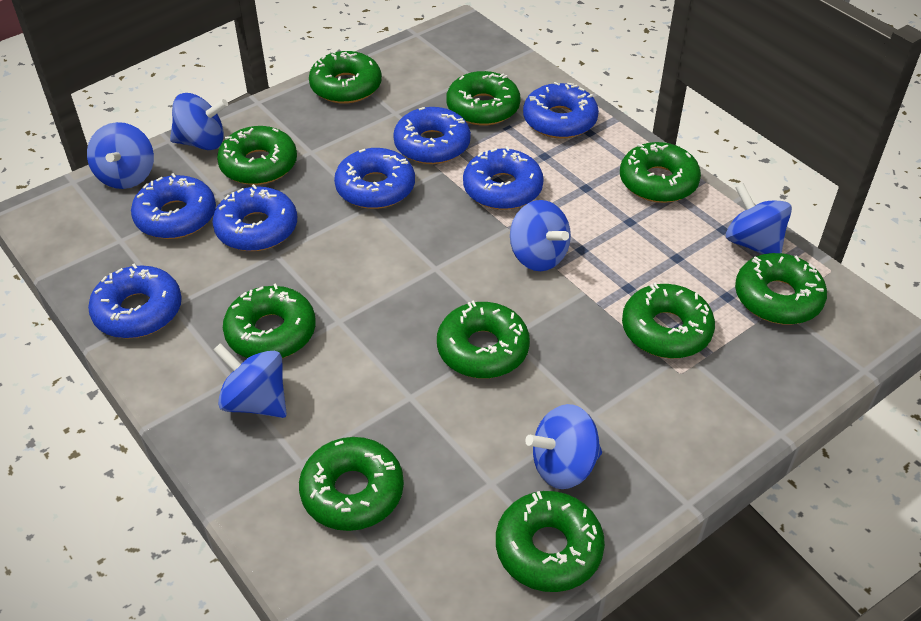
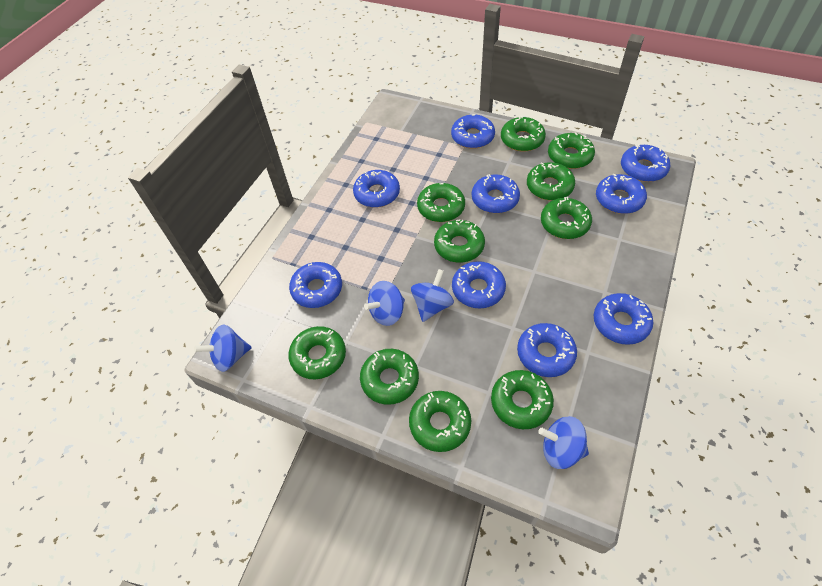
blue donut: [88,264,182,339] [131,173,216,239] [212,184,297,251] [334,148,415,209] [393,107,471,164] [463,146,544,210] [523,82,599,139] = 7 -> [289,262,342,308] [353,170,400,208] [451,114,495,149] [452,261,506,308] [472,174,520,213] [517,323,577,377] [594,293,653,345] [596,174,647,214] [621,144,670,182] = 9
blue spinning top: [87,122,154,189] [170,93,228,150] [213,343,287,418] [510,200,571,271] [525,404,602,489] [726,183,792,254] = 6 -> [194,324,252,372] [364,281,405,326] [411,269,454,322] [538,416,589,469] = 4

